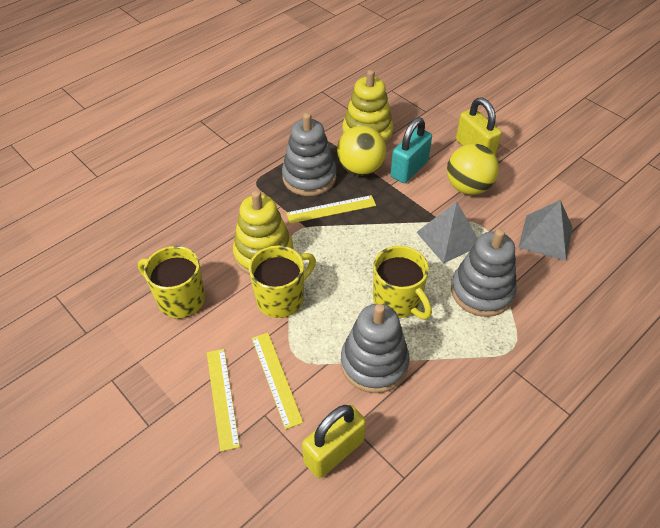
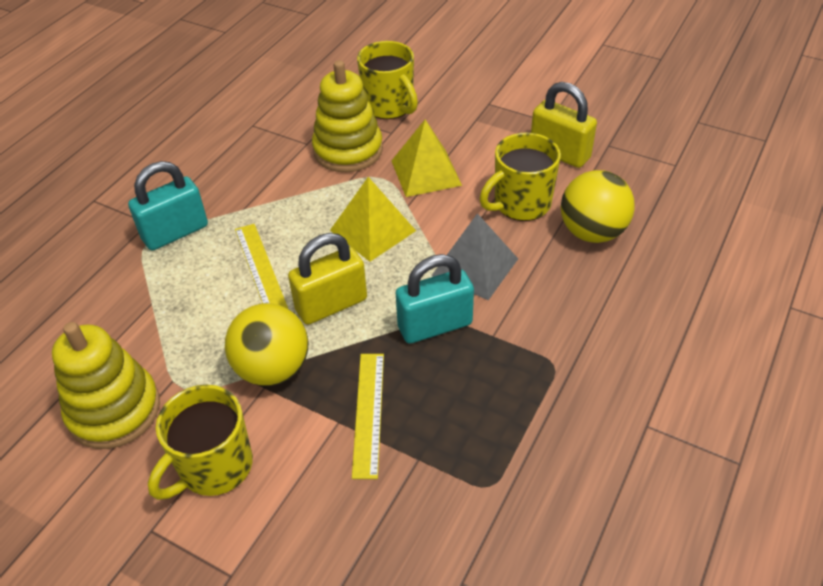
grey pyramid: [416,201,478,264] [518,200,573,261] = 2 -> [431,213,518,300] = 1
grey stacking toy: [282,113,336,196] [341,304,410,393] [451,229,517,317] = 3 -> none = 0
turquoise padlock: [391,117,432,183] = 1 -> [128,161,208,251] [396,254,474,344] = 2
yellow pyramid: none = 0 -> [330,177,416,262] [392,119,462,197] = 2
yellow ruler: [207,349,240,451] [252,333,303,429] [286,195,376,224] = 3 -> [235,224,288,309] [352,354,384,479] = 2

